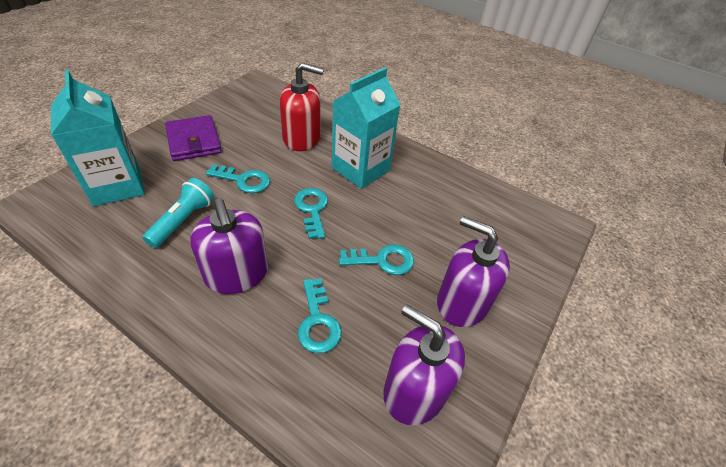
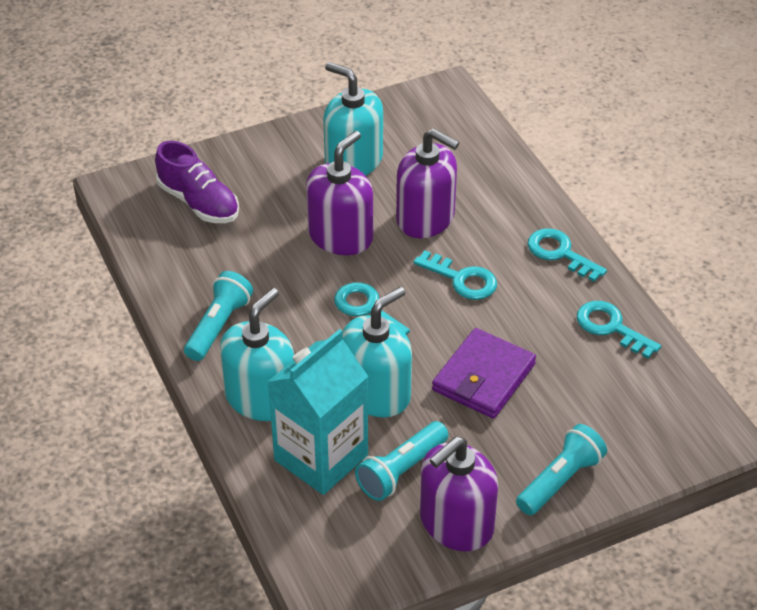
purple shoe: none = 0 -> [155,141,239,223] = 1
red soap dispenser: [280,62,324,151] = 1 -> none = 0
turquoise carton: [51,70,145,206] [332,67,401,189] = 2 -> [268,329,368,495] = 1
turquoise flashlight: [142,178,214,248] = 1 -> [184,271,253,361] [355,421,449,501] [516,424,607,515] = 3
turquoise soap dispenser: none = 0 -> [220,288,294,421] [323,62,383,176] [343,287,412,417] = 3

